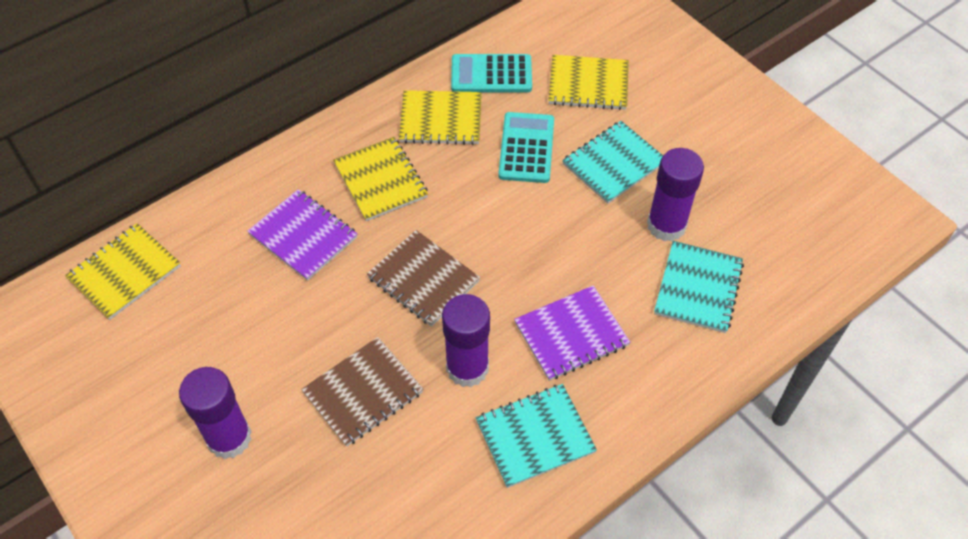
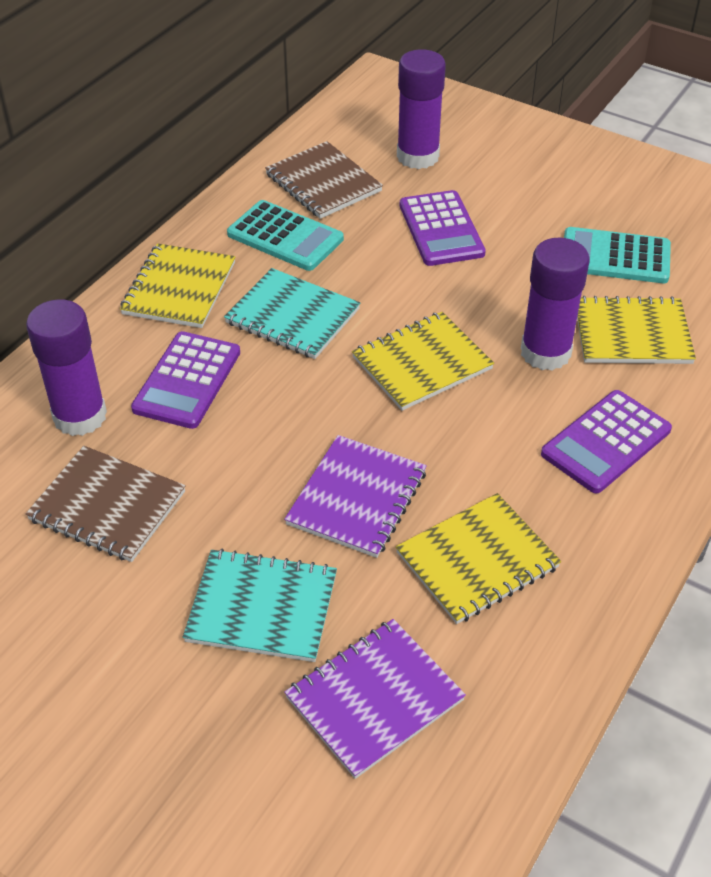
purple calculator: none = 0 -> [131,331,240,429] [400,190,486,266] [541,390,672,494] = 3
turquoise notebook: [476,384,597,488] [562,121,663,204] [654,241,744,333] = 3 -> [183,549,337,662] [224,268,360,359] = 2

